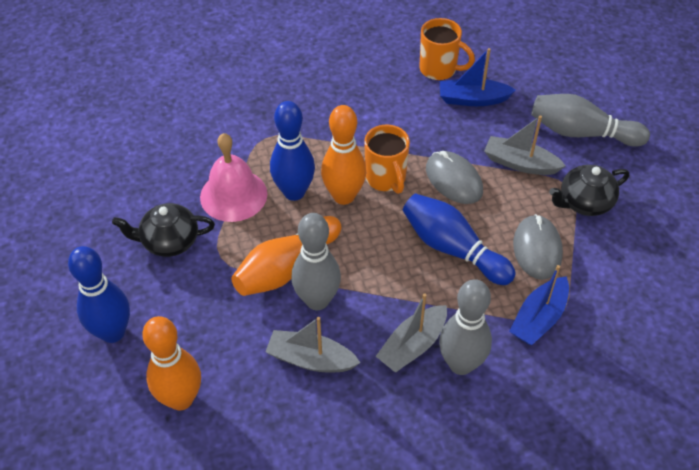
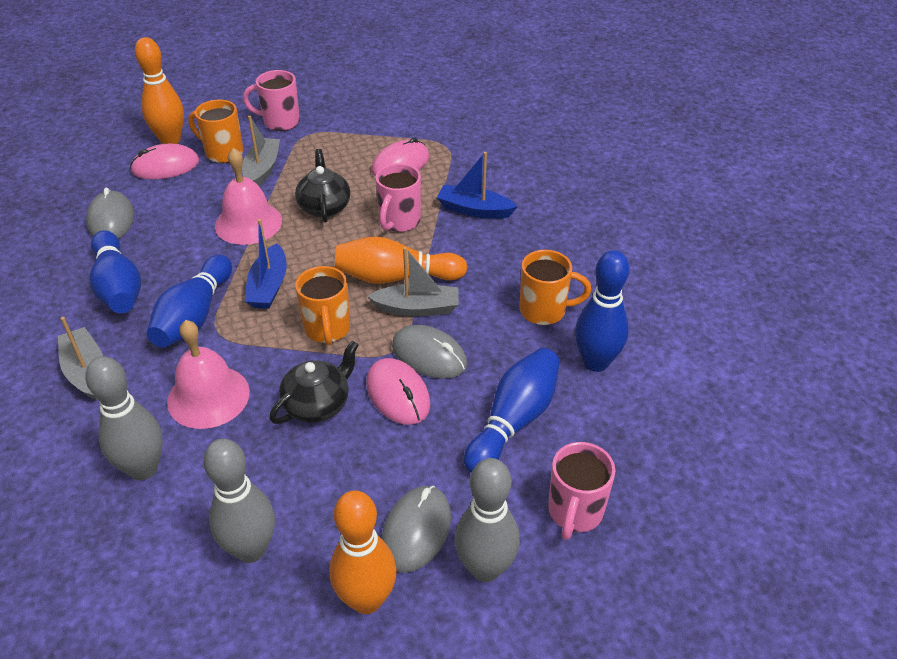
blue bowling pin: [68,246,130,343] [270,101,315,201] [403,194,516,285] = 3 -> [89,230,141,313] [147,255,232,347] [464,348,560,473] [575,250,630,372] = 4
grey mouse: [426,151,483,204] [513,214,563,280] = 2 -> [86,188,134,238] [381,485,451,573] [392,325,467,379] = 3
orange mug: [364,125,410,194] [419,18,475,80] = 2 -> [188,99,243,163] [295,266,350,345] [520,250,591,325] = 3
pink bell: [200,133,267,222] = 1 -> [167,320,250,429] [215,148,282,245] = 2
pink mouse: none = 0 -> [130,144,199,179] [366,358,430,425] [371,137,429,177] = 3
pink mug: none = 0 -> [243,70,300,131] [375,163,421,232] [548,442,615,540] = 3

